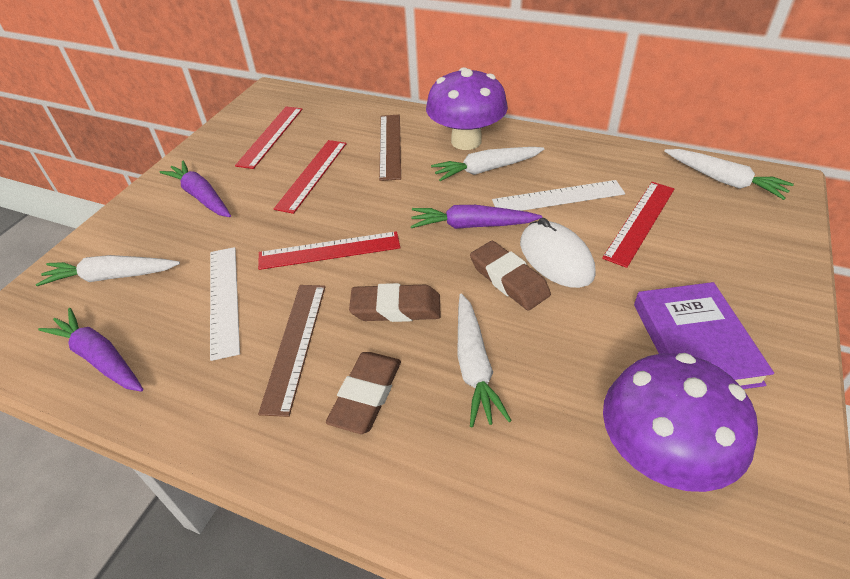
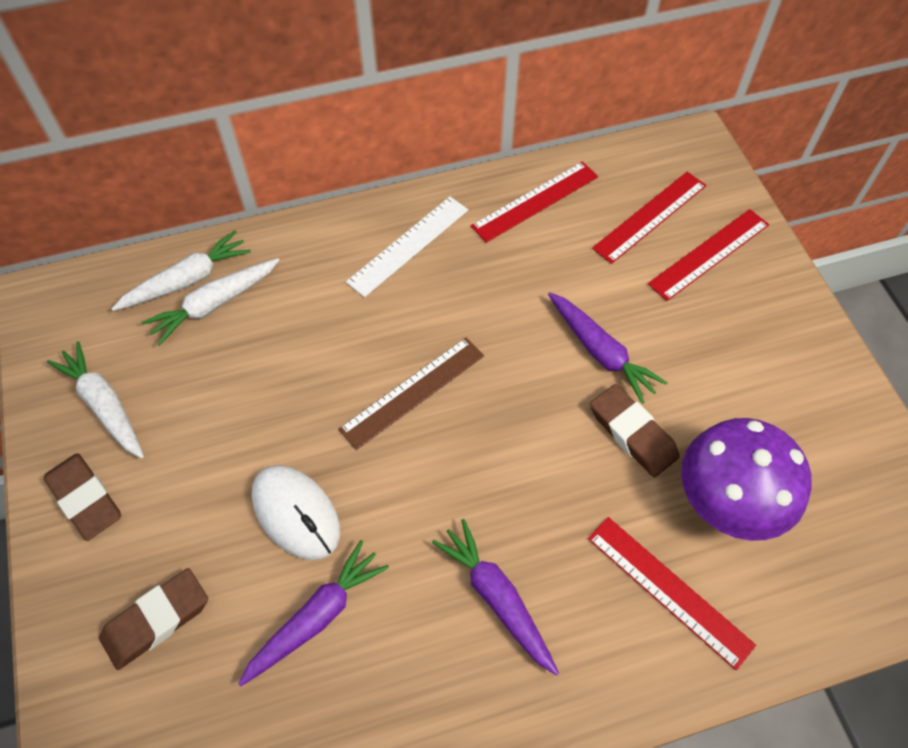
brown ruler: [258,285,325,417] [379,115,401,181] = 2 -> [338,337,484,450] = 1
purple book: [634,282,774,389] = 1 -> none = 0
purple mushroom: [426,67,508,150] [603,353,758,492] = 2 -> [681,418,812,541] = 1
white carrot: [36,255,180,286] [431,147,544,181] [457,293,512,428] [664,149,794,200] = 4 -> [47,341,144,458] [112,230,251,311] [142,258,279,346] = 3
white ruler: [210,247,240,361] [492,180,625,211] = 2 -> [346,196,468,297] = 1

